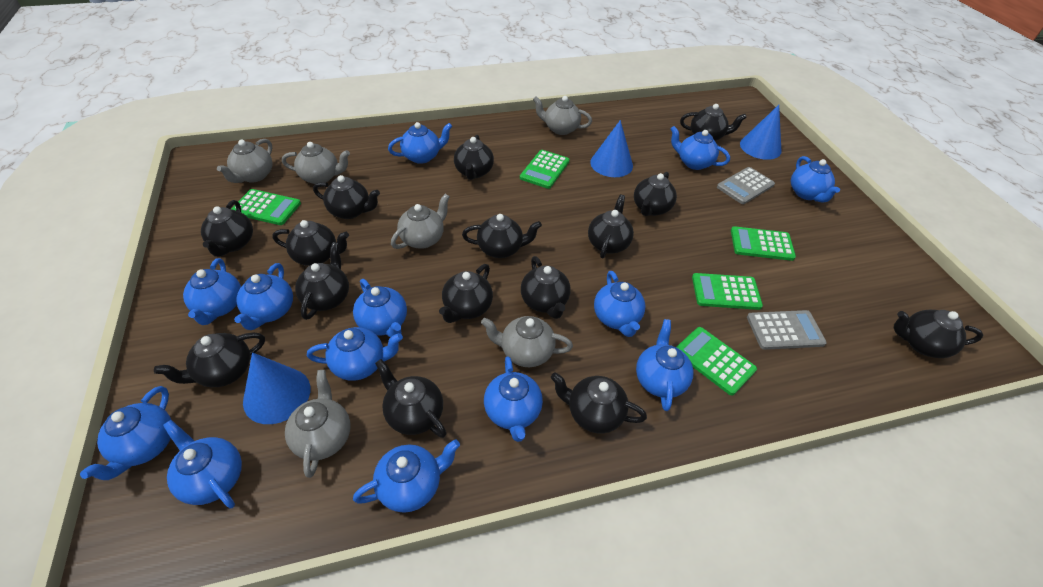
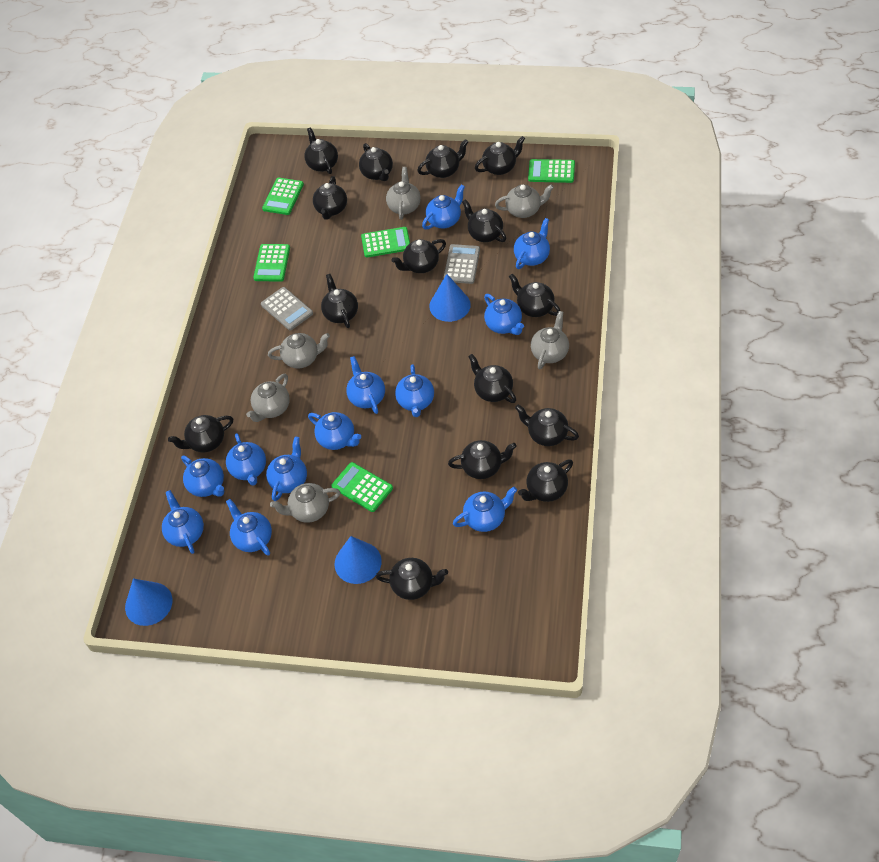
blue teapot: [80,386,171,480] [163,420,242,508] [183,258,241,325] [234,263,293,330] [307,327,403,381] [353,279,407,338] [353,439,460,513] [388,122,452,164] [484,356,543,442] [594,271,645,337] [636,319,693,411] [670,126,730,170] [791,156,840,202] = 13 -> [162,490,204,554] [181,456,224,497] [226,433,266,486] [226,499,272,556] [266,437,307,501] [308,412,361,450] [346,356,385,414] [395,364,434,417] [422,184,465,230] [453,487,517,532] [484,294,524,335] [514,218,550,269] = 12

